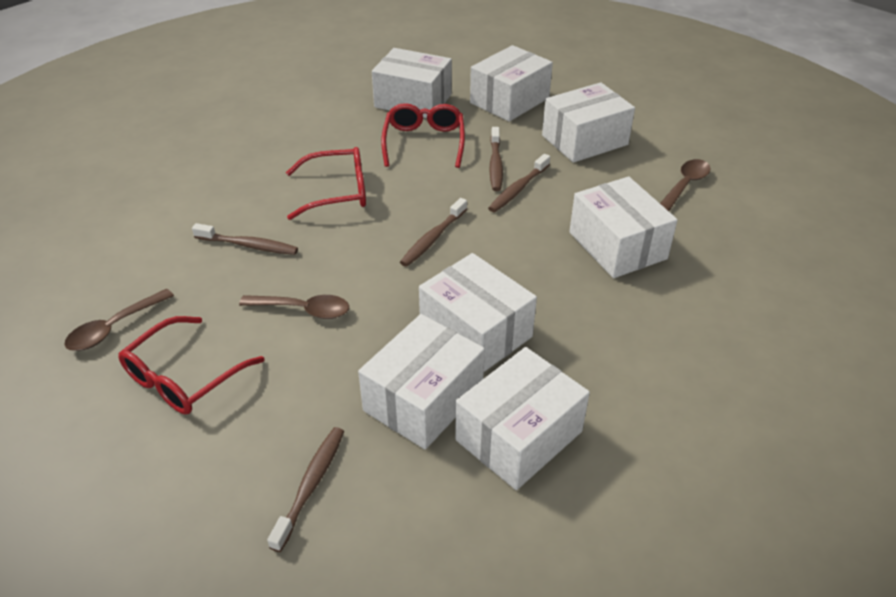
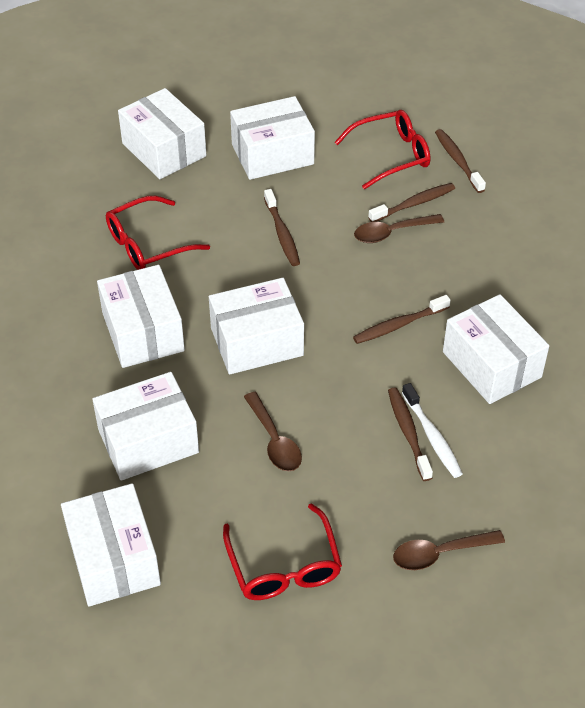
white toothbrush: none = 0 -> [402,383,463,478] = 1

